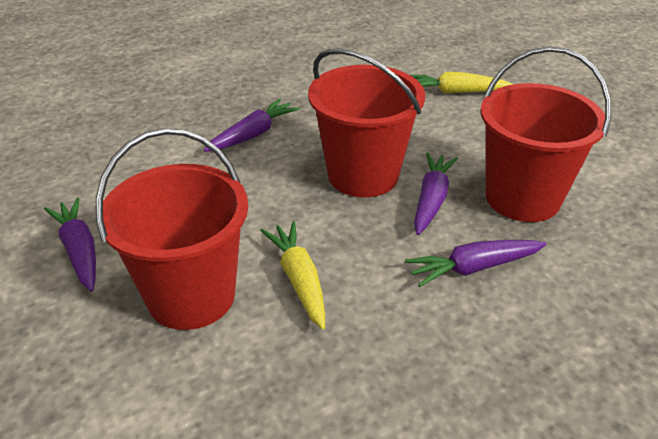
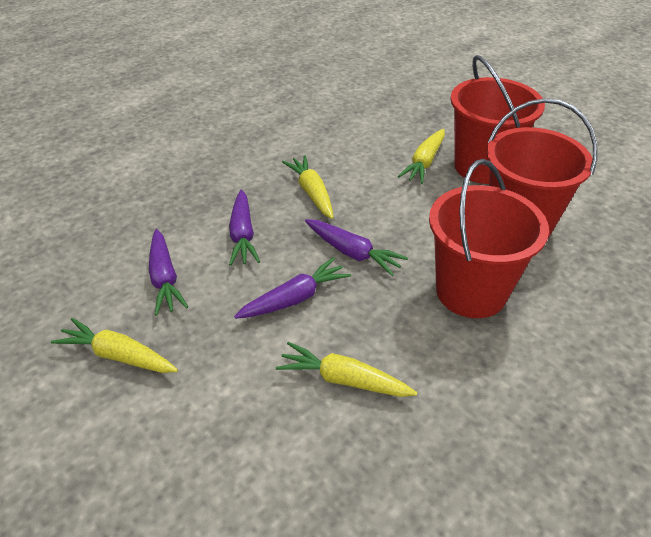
yellow carrot: [260,221,325,329] [411,72,513,93] = 2 -> [51,318,178,373] [276,342,418,397] [282,155,333,219] [398,129,445,184] = 4

